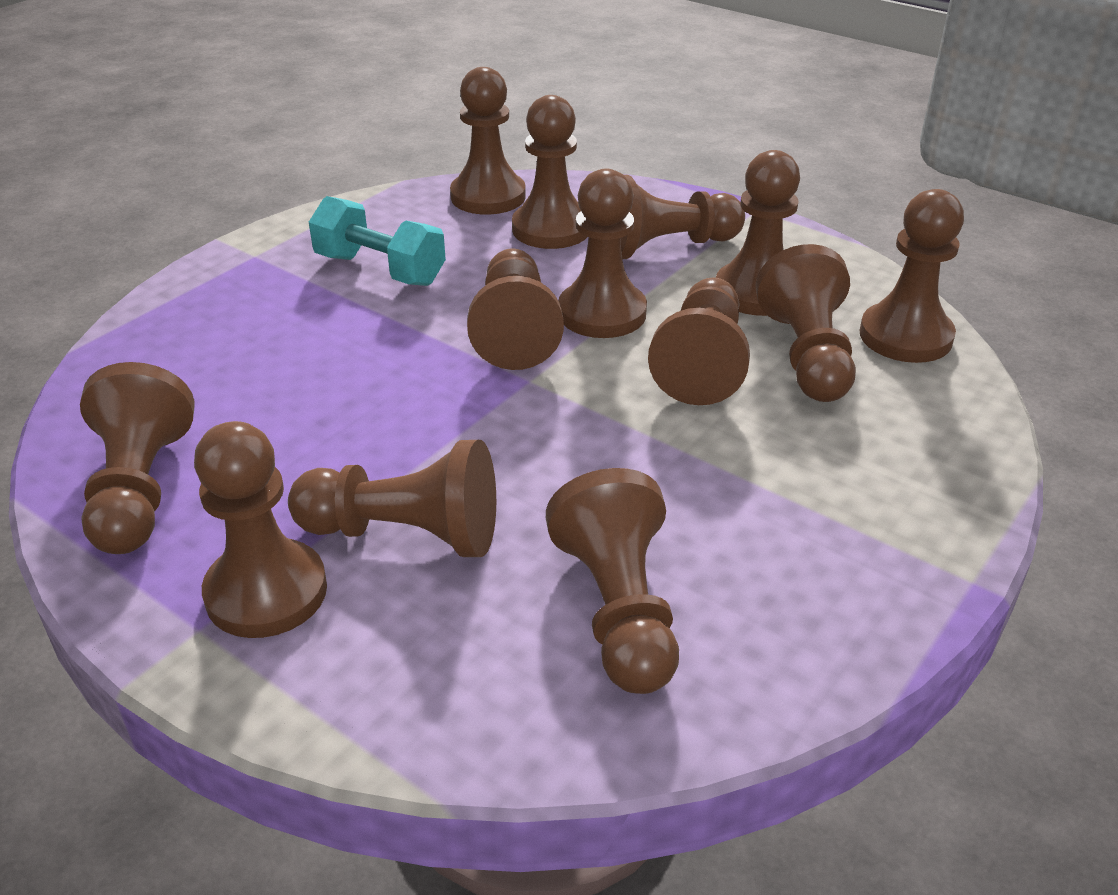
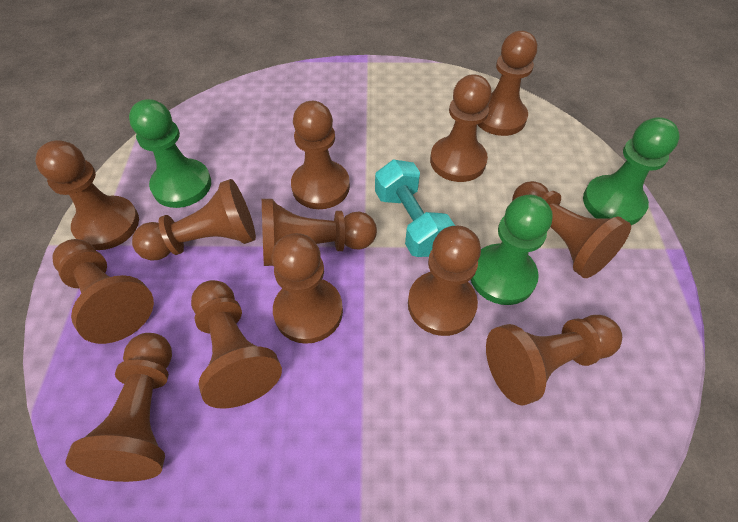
green pawn: none = 0 -> [129,99,211,208] [471,195,553,305] [583,117,680,225] = 3

